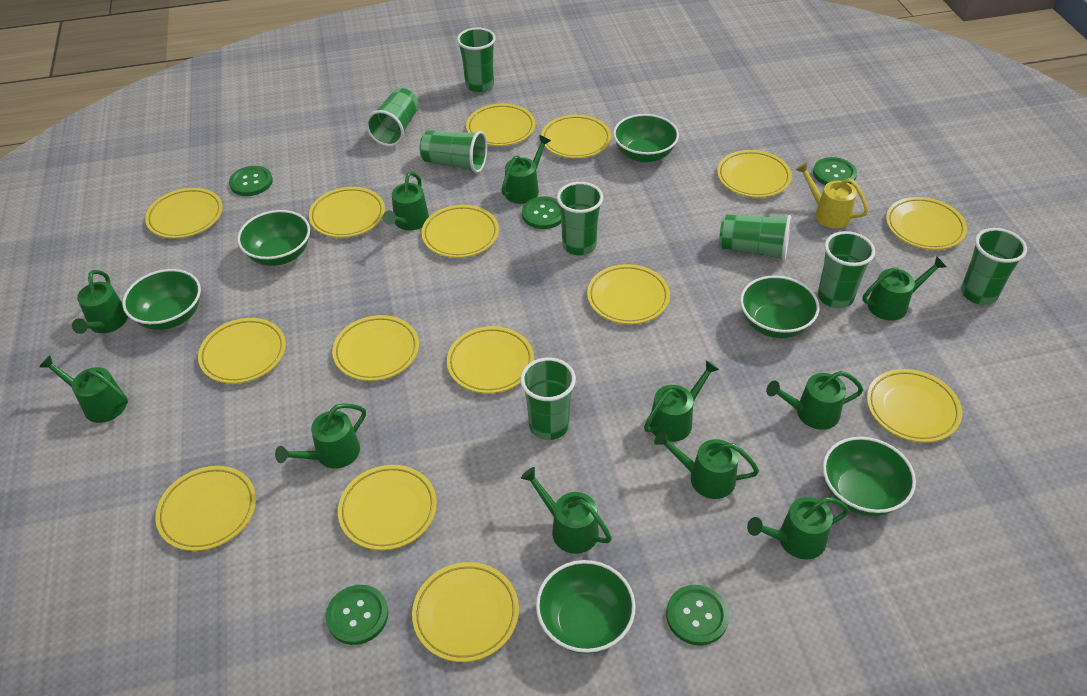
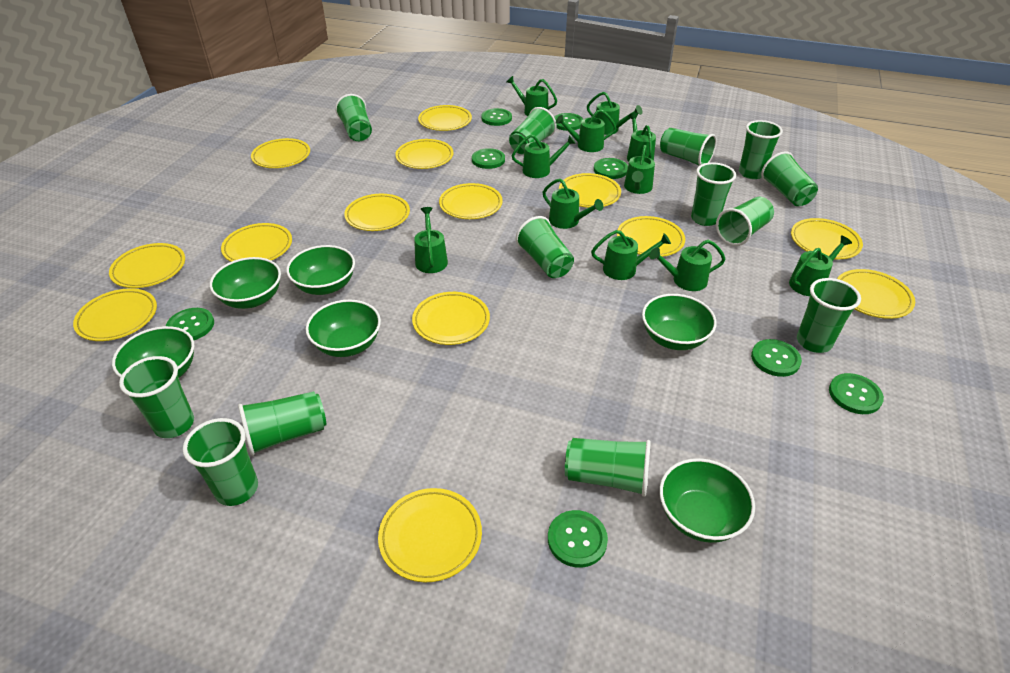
green button: [229,166,273,196] [326,585,388,645] [522,196,561,229] [666,585,729,646] [813,157,857,185] = 5 -> [166,308,214,340] [472,148,505,169] [481,108,512,126] [548,510,608,568] [554,113,583,131] [594,158,628,179] [751,339,802,377] [829,373,884,414] = 8
green cup: [366,88,419,146] [419,130,487,173] [457,27,496,93] [520,358,576,440] [557,182,603,256] [719,214,791,261] [818,231,875,308] [961,228,1027,305] = 8 -> [119,356,194,438] [183,418,258,506] [238,391,327,456] [335,94,372,141] [509,107,556,155] [515,216,574,278] [565,438,651,497] [660,128,717,166] [691,162,736,226] [716,197,774,246] [739,120,783,179] [761,151,818,206] [797,278,861,353] = 13
yellow plate: [145,188,223,238] [155,466,256,551] [198,318,286,384] [309,187,385,238] [332,315,419,381] [338,465,437,550] [412,562,519,662] [421,205,499,258] [447,326,534,394] [466,104,535,146] [541,115,611,158] [587,264,670,324] [717,150,792,198] [867,369,962,442] [886,197,967,250] = 15 -> [73,288,157,341] [109,243,185,288] [221,223,292,262] [251,138,310,168] [344,194,410,231] [378,488,482,582] [395,139,453,169] [412,292,490,345] [418,105,472,131] [439,183,503,219] [559,173,621,208] [617,216,685,257] [791,218,863,259] [837,269,915,319] = 14
yellow watering can: [796,162,868,229] = 1 -> none = 0

